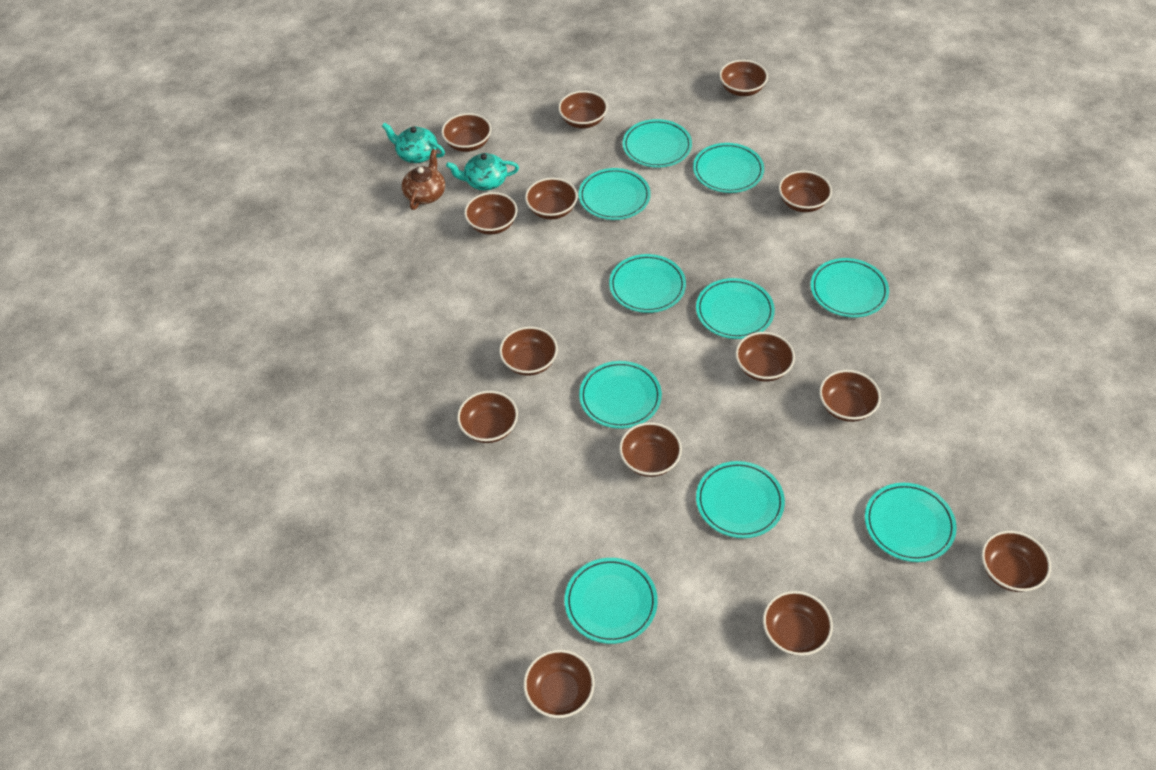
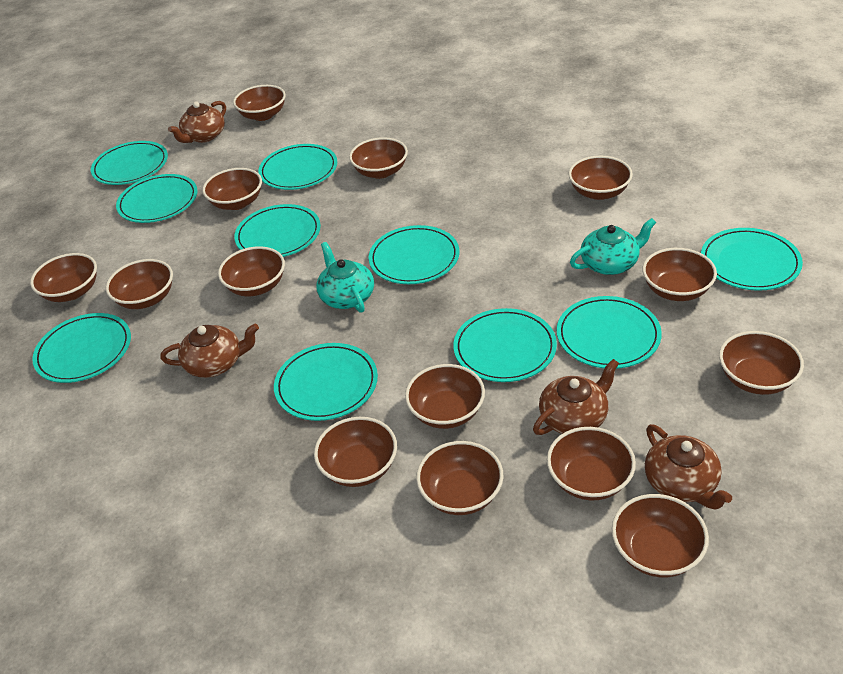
brown teapot: [402,149,445,210] = 1 -> [160,324,259,378] [168,101,226,143] [533,359,619,435] [645,424,732,510] = 4

